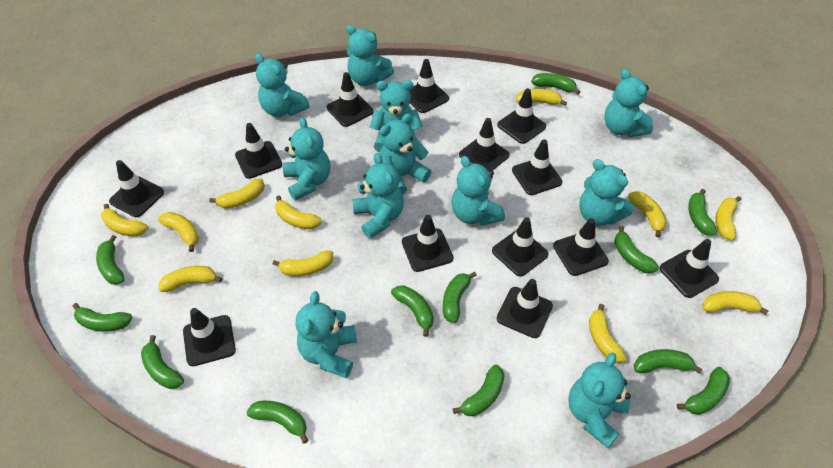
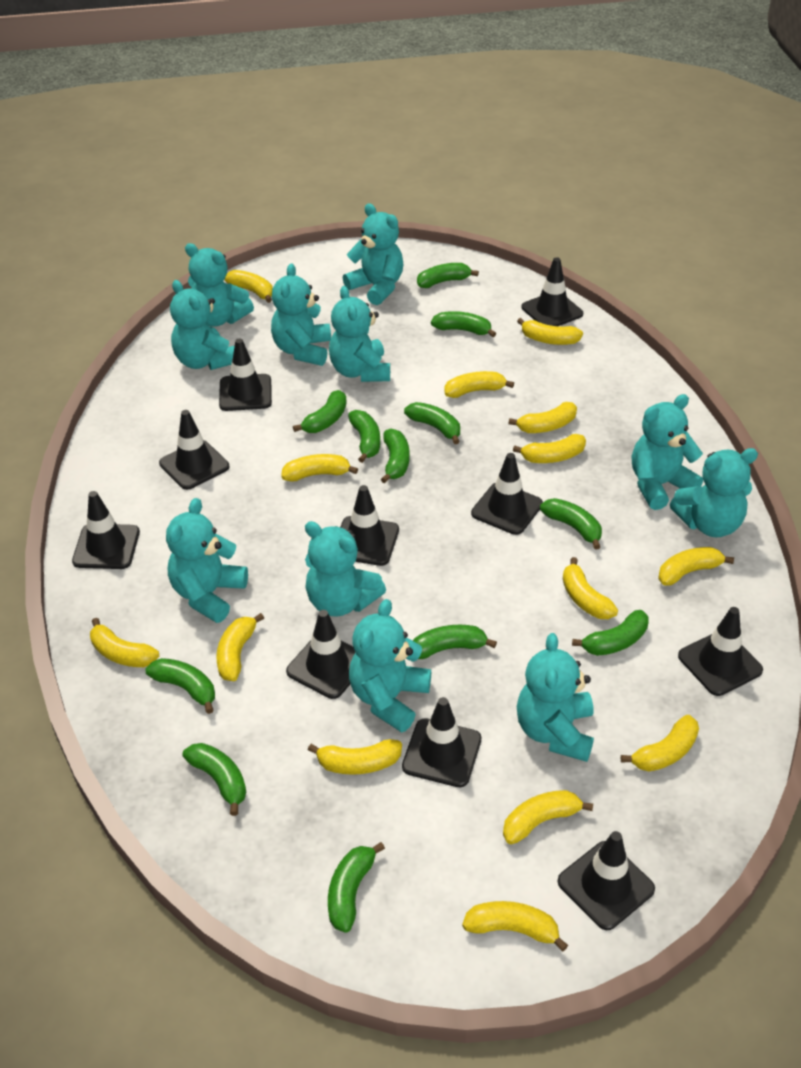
black traffic cone: [109,160,164,217] [183,308,236,366] [235,123,283,179] [327,72,374,127] [402,215,453,272] [410,59,449,113] [459,118,509,172] [492,217,549,276] [497,88,546,144] [497,279,553,338] [512,139,562,195] [553,218,609,276] [660,239,719,298] = 13 -> [72,491,140,569] [159,410,229,490] [219,339,272,411] [286,610,356,699] [340,485,399,566] [402,697,481,787] [471,453,543,535] [522,257,583,326] [558,831,655,930] [678,607,763,696] = 10
yellow banana: [101,204,148,236] [158,212,199,252] [158,266,222,292] [210,179,265,209] [273,250,333,276] [275,196,322,229] [516,89,567,106] [589,304,627,363] [628,191,667,238] [702,291,768,315] [715,196,742,241] = 11 -> [90,618,159,667] [216,613,264,681] [224,270,273,303] [281,454,358,482] [308,739,402,775] [444,371,514,398] [462,901,568,951] [503,790,593,844] [509,402,577,433] [513,434,586,463] [517,318,583,345] [563,557,618,619] [621,715,699,771] [658,547,734,586] = 14

